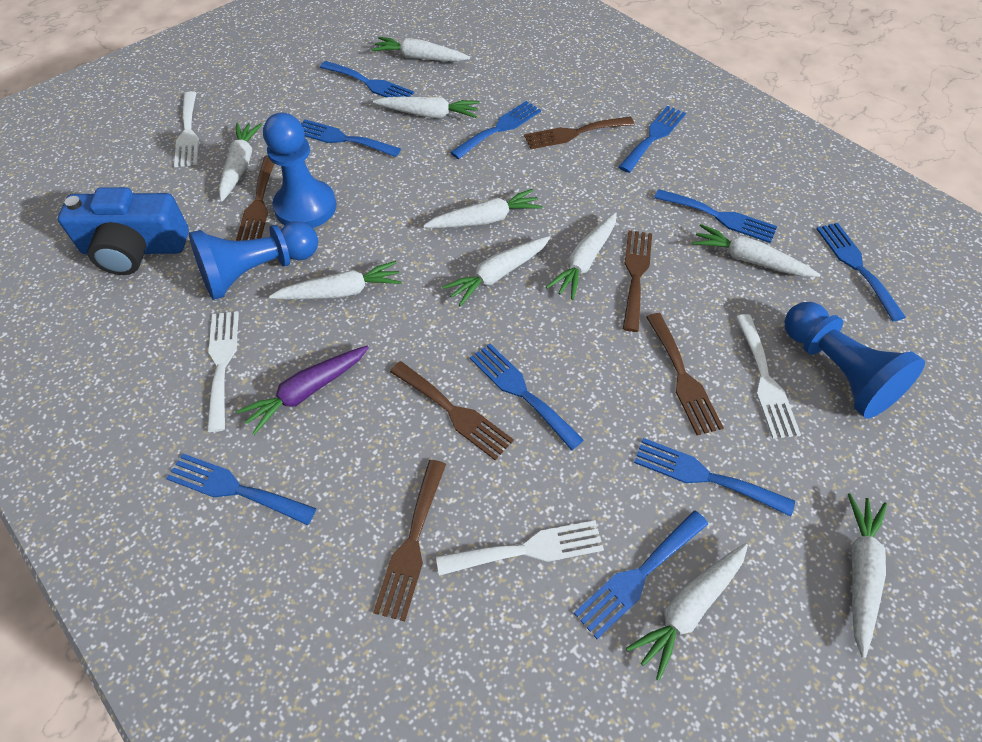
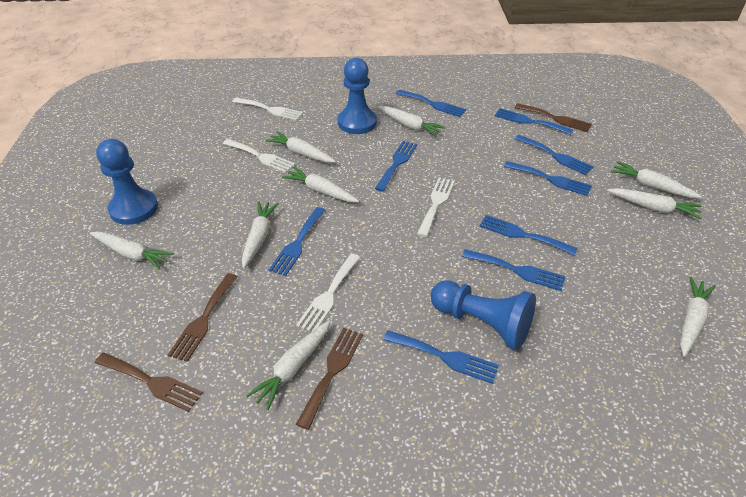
blue camera: [58,187,189,275] = 1 -> none = 0
blue fork: [166,454,317,525] [301,119,401,157] [320,61,414,97] [450,101,541,159] [470,344,584,450] [574,510,708,639] [619,106,686,173] [634,438,795,517] [654,189,777,243] [816,223,906,321] = 10 -> [269,207,326,276] [375,141,417,192] [383,330,499,384] [396,90,466,117] [462,249,565,291] [479,215,578,256] [495,108,573,135] [504,161,592,196] [515,135,594,175] = 9
brown fork: [236,155,274,241] [373,460,446,621] [390,361,514,460] [524,117,634,149] [623,230,652,332] [646,313,724,435] = 6 -> [95,352,203,412] [168,273,238,362] [296,328,363,430] [514,103,592,132] = 4
purple carrot: [237,346,369,435] = 1 -> none = 0
white carrot: [219,123,262,202] [269,261,401,300] [372,37,470,61] [373,97,480,118] [423,189,542,228] [442,236,551,307] [546,212,617,300] [626,543,748,681] [692,224,821,277] [848,493,887,658] = 10 -> [90,232,174,270] [242,201,279,269] [246,320,330,410] [265,131,336,163] [282,167,359,202] [378,106,445,136] [607,188,702,219] [611,161,702,198] [680,277,716,357] = 9

